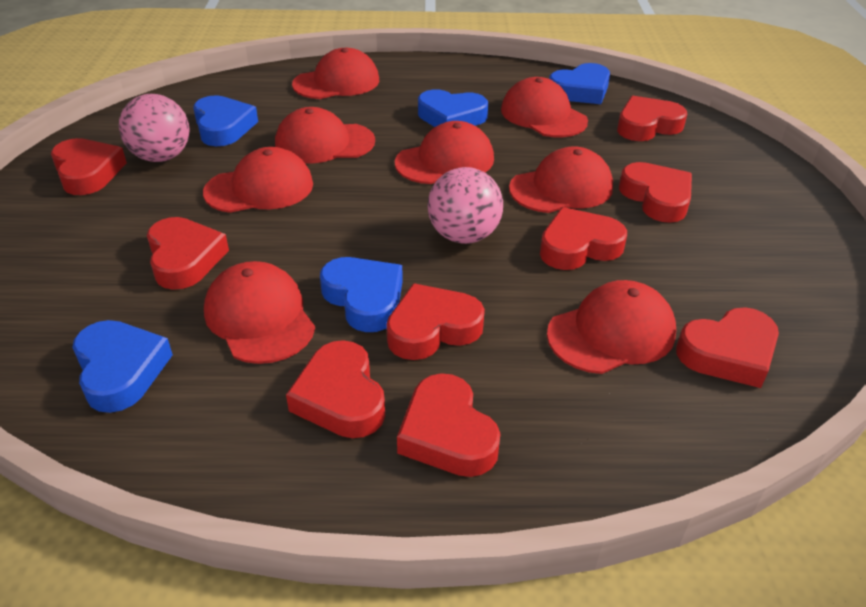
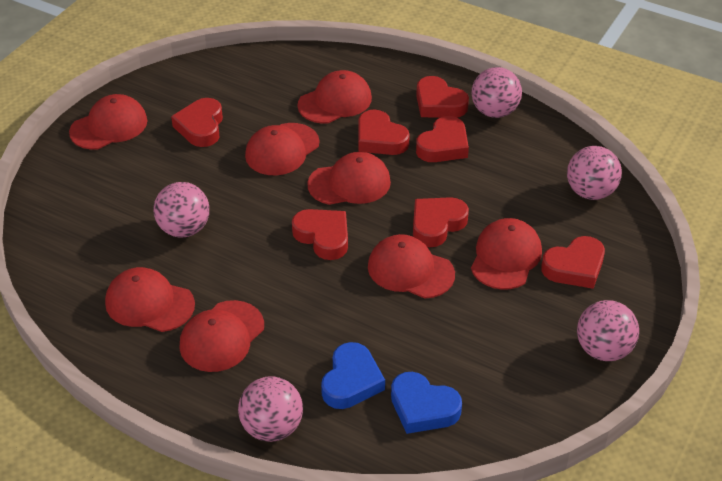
blue heart: [72,320,173,413] [193,95,258,146] [320,257,403,332] [418,89,488,127] [549,63,610,104] = 5 -> [321,342,385,409] [391,372,462,434] = 2
pink ball: [119,94,190,162] [427,167,503,244] = 2 -> [154,182,209,237] [238,376,303,442] [471,67,522,118] [567,146,622,200] [577,300,639,361] = 5
red heart: [51,138,127,195] [147,217,229,290] [286,340,385,438] [386,283,485,360] [397,373,500,477] [540,207,627,270] [617,96,687,141] [619,162,692,223] [676,307,779,388] = 9 -> [171,98,223,147] [292,209,348,260] [359,109,410,155] [413,197,469,247] [416,76,469,118] [416,116,469,162] [541,236,605,289] = 7

